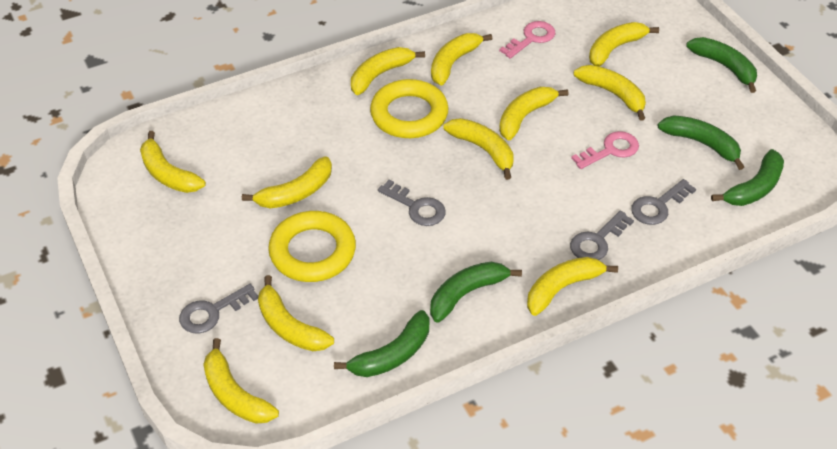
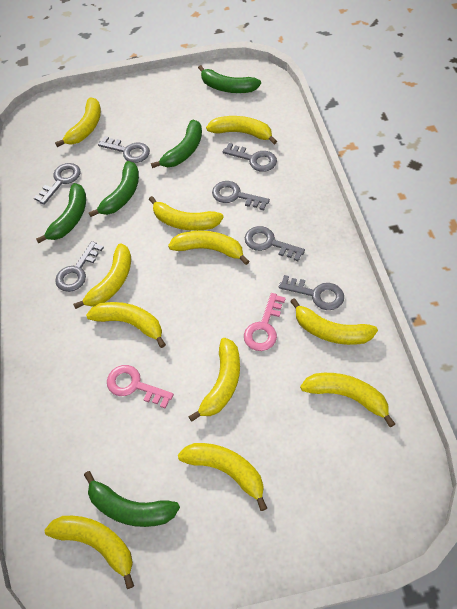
grey key: [179,284,258,334] [378,179,446,226] [570,211,634,260] [631,179,696,225] = 4 -> [34,163,81,205] [55,241,104,292] [98,136,150,163] [212,181,270,210] [223,143,277,172] [245,226,305,261] [279,275,344,310] = 7
yellow ring: [268,211,356,282] [370,79,449,138] = 2 -> none = 0

